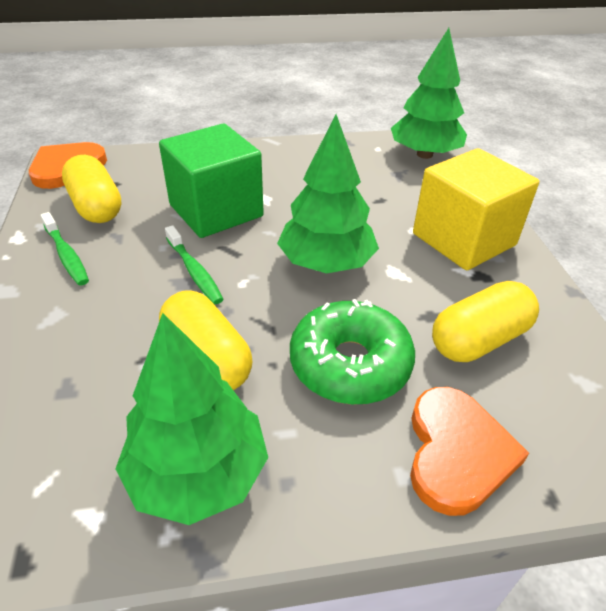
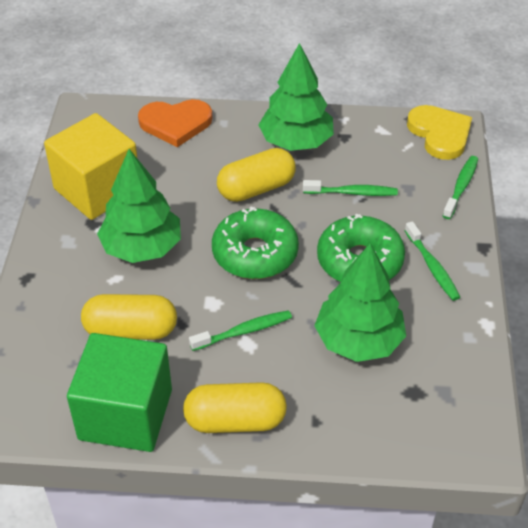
green donut: [290,299,415,405] = 1 -> [212,207,299,279] [317,214,405,282] = 2
green toothbrush: [41,212,89,286] [165,225,224,304] = 2 -> [189,310,292,351] [303,180,398,196] [405,221,460,301] [443,156,478,219] = 4
orange heart: [29,142,107,189] [410,387,529,516] = 2 -> [138,99,213,147] = 1
yellow heart: none = 0 -> [407,105,472,160] = 1

